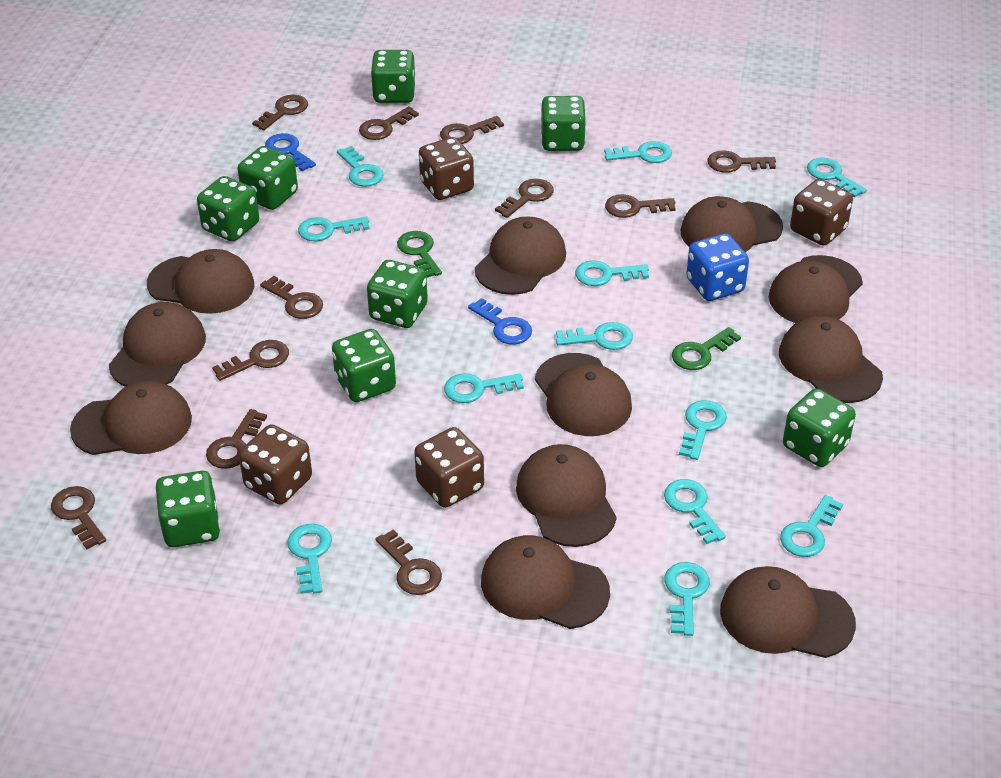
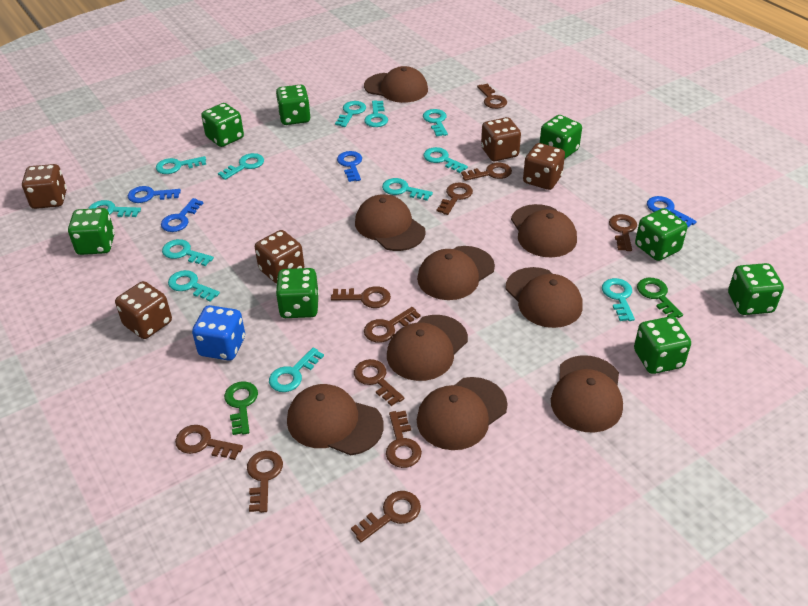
blue key: [265,133,316,171] [468,298,532,344] = 2 -> [128,186,181,203] [161,198,203,232] [337,151,362,182] [647,196,697,228] = 4
brown cap: [70,381,192,455] [109,302,206,387] [147,249,254,314] [475,216,566,295] [481,535,610,629] [516,444,617,547] [535,353,632,436] [681,196,783,252] [720,566,856,658] [769,255,863,323] [779,315,883,403] = 11 -> [287,384,384,455] [355,194,426,251] [364,66,428,103] [387,315,468,381] [417,246,495,300] [417,377,508,450] [506,267,583,328] [511,204,577,258] [551,355,623,433] = 9
brown dice: [239,424,312,504] [414,427,484,508] [419,137,474,200] [790,179,853,245] = 4 -> [22,164,67,209] [115,281,172,339] [255,230,304,284] [481,117,521,161] [523,143,565,190] = 5

